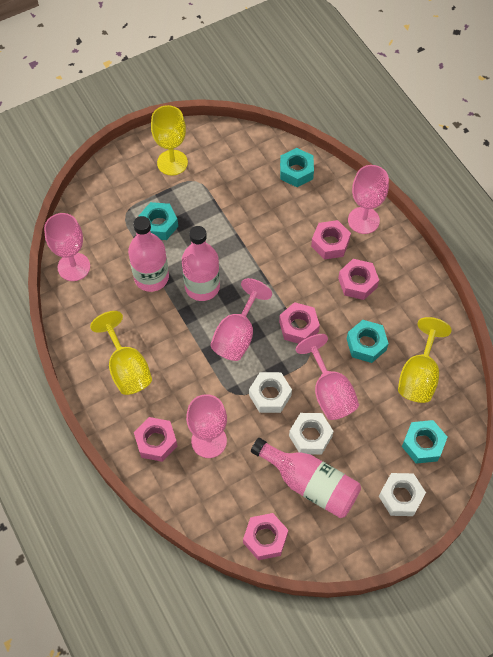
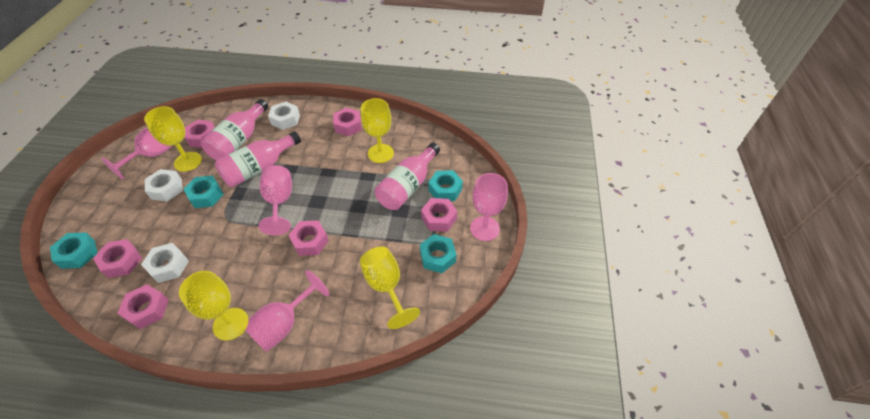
pink goblet: [44,213,90,281] [186,394,227,458] [210,278,272,361] [296,334,359,420] [348,165,389,234] = 5 -> [101,127,173,180] [243,270,330,352] [258,165,292,235] [470,173,508,241] = 4
pink nut: [134,417,177,462] [243,513,288,560] [279,302,320,344] [311,220,351,260] [338,259,379,300] = 5 -> [93,239,142,278] [117,284,169,329] [185,120,215,148] [289,220,329,256] [333,108,362,136] [421,198,457,232] = 6
yellow goblet: [90,311,152,395] [151,105,188,175] [398,317,452,403] = 3 -> [144,106,202,172] [179,271,248,341] [360,246,420,329] [361,98,394,163] = 4

